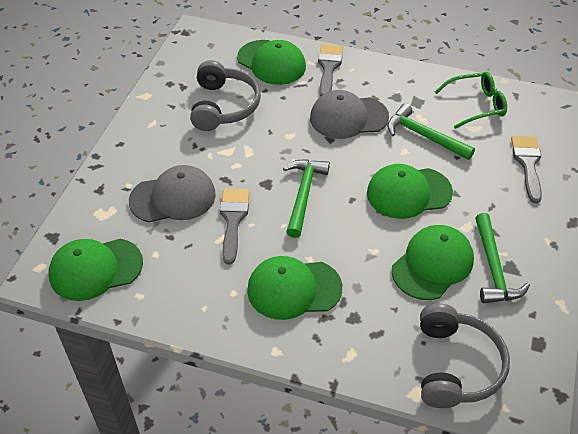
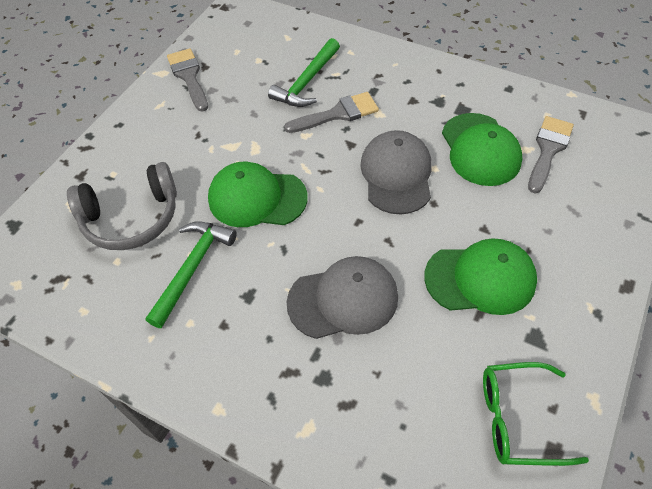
green cap: [49,239,143,301] [237,40,306,85] [247,256,342,320] [367,164,453,219] [392,225,474,300] = 5 -> [208,162,308,227] [424,238,537,315] [442,113,522,186] = 3
green hammer: [283,159,330,238] [387,103,475,160] [475,213,530,303] = 3 -> [146,221,237,328] [268,38,340,107] = 2
grey headphones: [190,60,261,131] [420,304,510,408] = 2 -> [67,162,177,250] = 1

